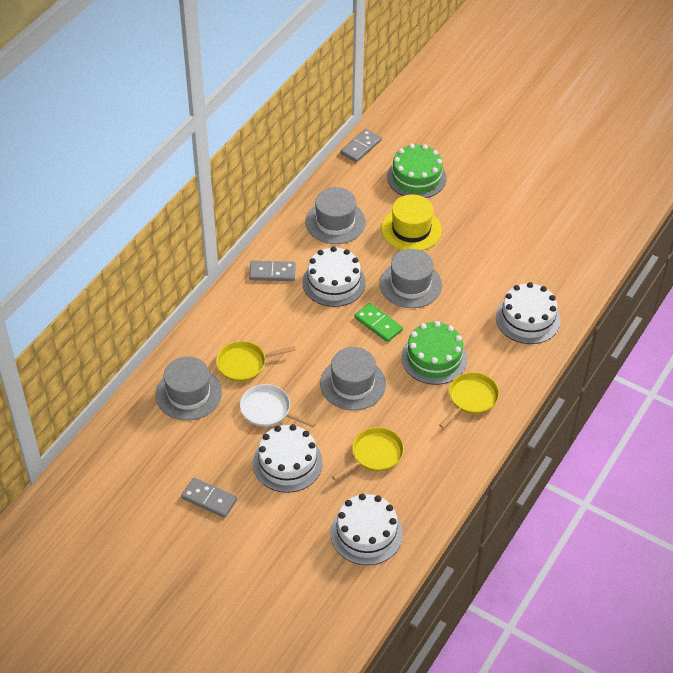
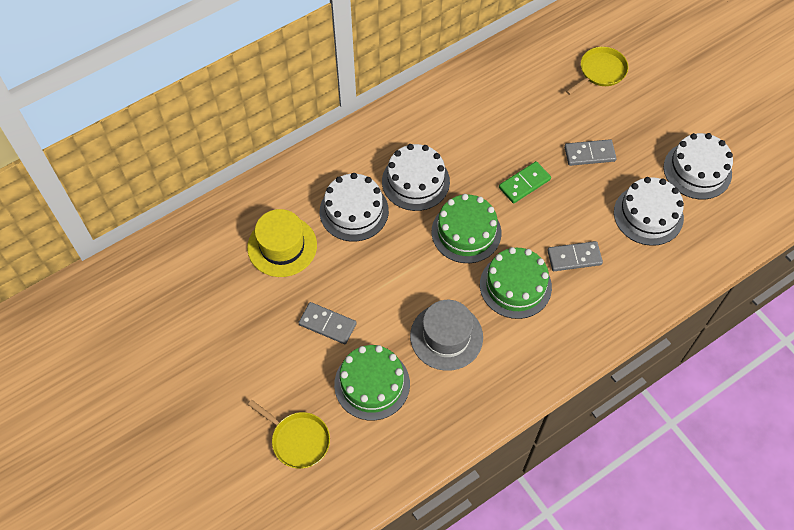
green cake: [387,144,446,198] [401,321,467,385] = 2 -> [334,345,410,420] [432,194,501,263] [480,247,552,319] = 3
grey hat: [155,356,222,421] [306,187,366,244] [320,347,386,411] [380,249,442,308] = 4 -> [410,300,483,371] = 1
white pan: [240,384,316,428] = 1 -> none = 0
yellow pan: [216,341,296,382] [332,427,404,480] [439,372,499,428] = 3 -> [248,400,330,469] [566,47,628,95] = 2

